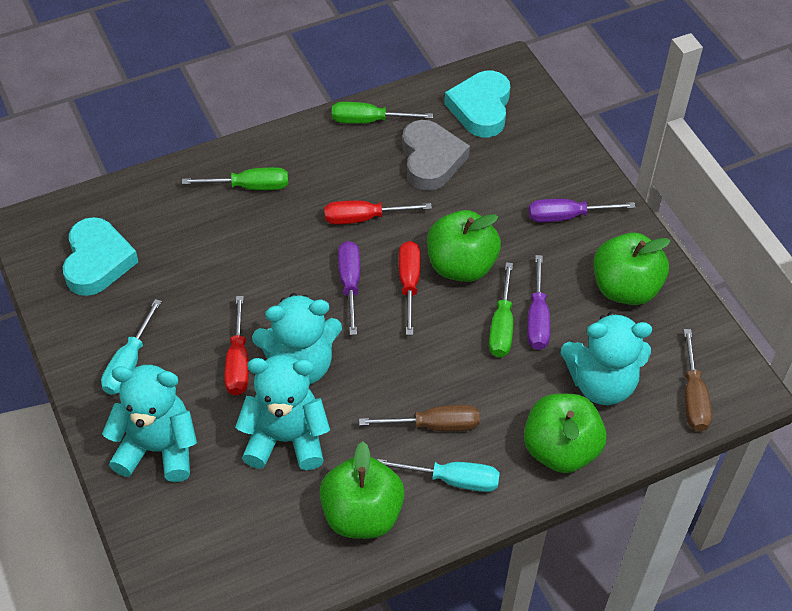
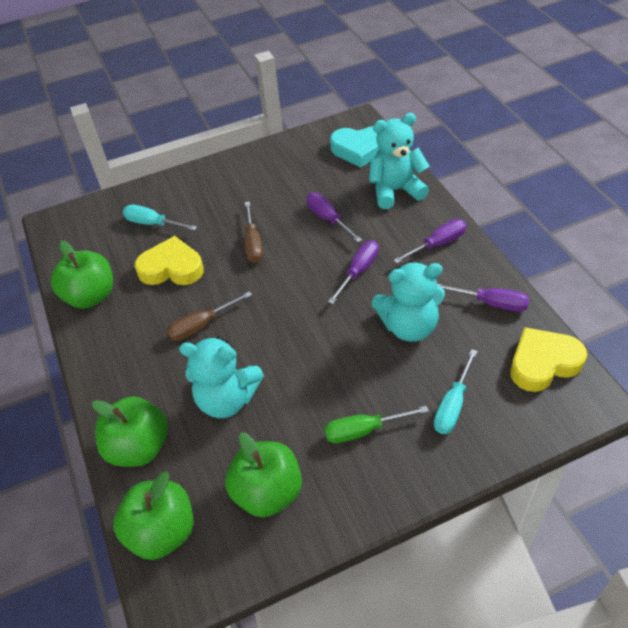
green screwdriver: [182,167,288,190] [332,102,433,124] [489,262,513,357] = 3 -> [324,406,429,443] = 1
grey heart: [402,120,470,191] = 1 -> none = 0
purple screwdriver: [338,241,360,335] [527,255,550,350] [529,199,636,222] = 3 -> [306,193,362,243] [328,240,379,304] [393,219,467,264] [437,284,529,312] = 4
red screwdriver: [225,296,249,396] [324,200,432,225] [399,241,421,335] = 3 -> none = 0
turquoise heart: [63,217,138,296] [444,71,510,137] = 2 -> [330,126,379,168] = 1
turquoise teddy bear: [102,365,197,482] [235,355,330,470] [252,293,342,384] [561,312,652,405] = 4 -> [179,336,264,418] [369,113,429,209] [372,263,445,342] = 3
yellow heart: none = 0 -> [135,236,204,285] [511,327,587,392] = 2

